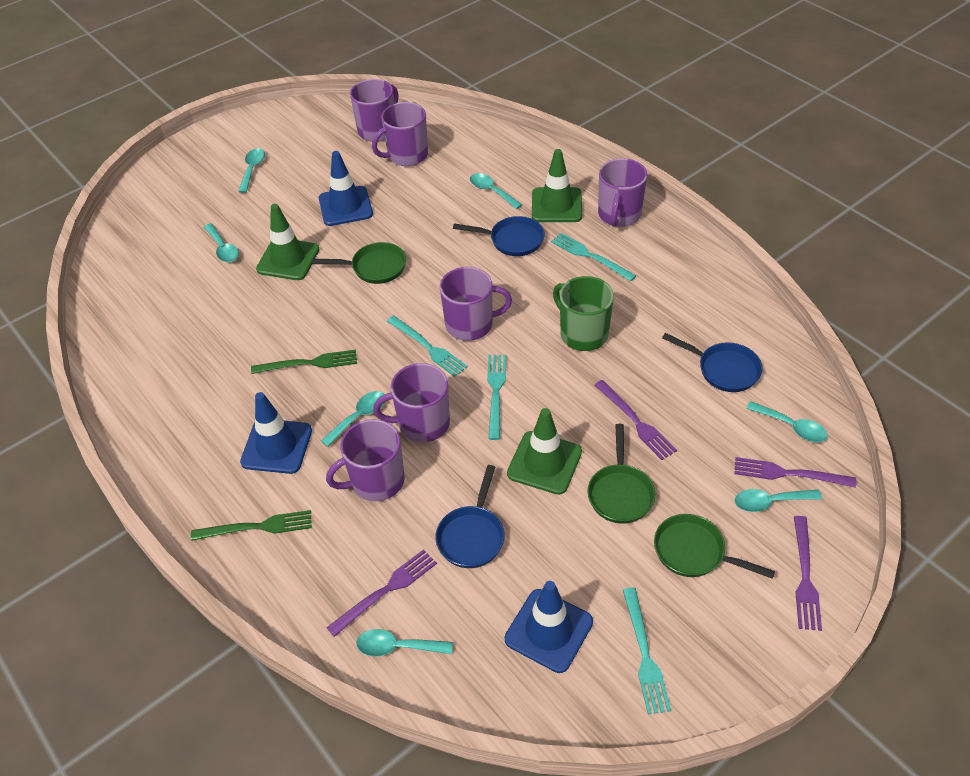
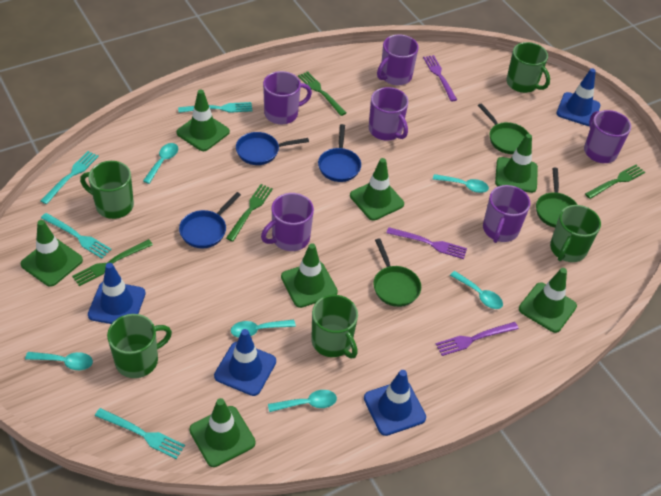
blue traffic cone: [240,392,312,474] [319,151,373,226] [504,581,593,673] = 3 -> [88,263,146,324] [214,329,276,396] [364,370,426,436] [556,69,600,126] = 4
green fork: [191,510,312,541] [251,350,357,374] = 2 -> [72,239,153,286] [226,184,273,242] [298,72,346,116] [585,165,645,199] = 4
green mug: [553,276,614,351] = 1 -> [80,161,134,219] [107,314,172,378] [312,295,358,358] [506,42,550,93] [550,205,601,262] = 5
green traffic cone: [256,204,319,280] [507,408,582,495] [532,149,582,222] = 3 -> [21,220,83,287] [176,90,230,151] [189,398,255,467] [281,243,338,308] [350,158,404,221] [495,134,538,193] [519,268,577,333] = 7
purple fork: [327,549,437,637] [594,380,677,460] [734,457,856,488] [794,516,822,631] = 4 -> [387,227,467,259] [423,55,457,102] [436,322,519,356] = 3
turquoise spoon: [204,223,239,262] [238,148,265,193] [321,391,385,447] [356,629,453,657] [470,173,522,209] [735,489,822,512] [746,401,828,442] = 7 -> [25,352,93,370] [143,143,178,184] [231,320,296,338] [268,390,337,412] [433,174,489,193] [450,271,503,309] = 6

